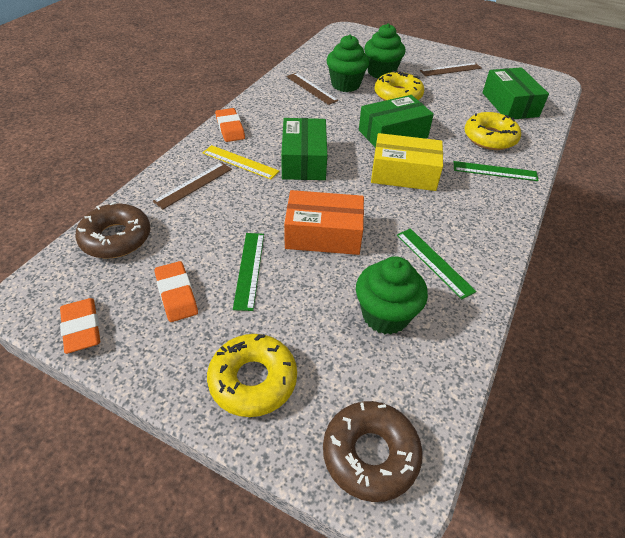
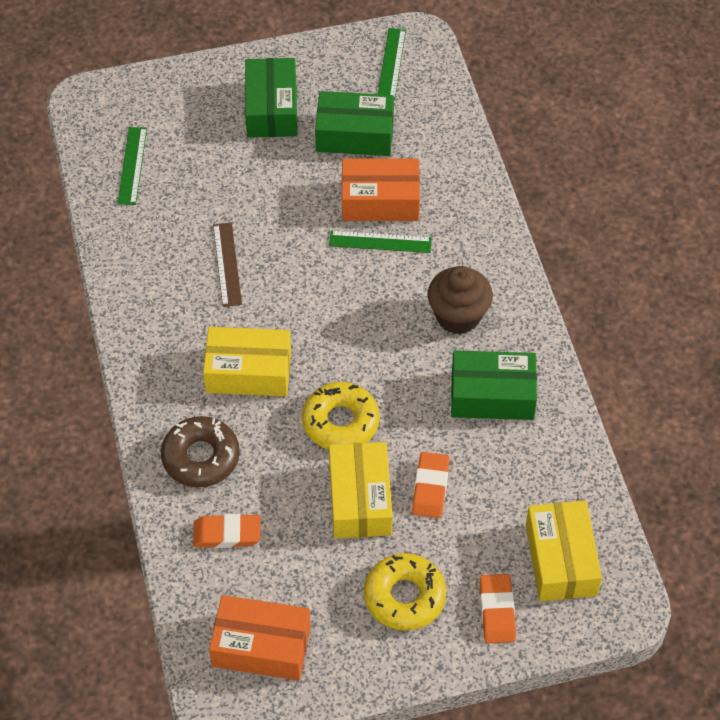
brown cupcake: none = 0 -> [428,266,493,334] = 1
brown donut: [76,202,150,259] [323,401,423,502] = 2 -> [161,416,240,487] = 1
brown ruler: [153,162,232,209] [286,73,338,105] [420,63,482,76] = 3 -> [213,222,242,307] = 1
green cupcake: [326,35,369,92] [356,256,428,335] [364,23,406,78] = 3 -> none = 0
orange box: [284,190,364,255] = 1 -> [209,595,311,680] [342,159,420,221] = 2
yellow box: [371,133,443,191] = 1 -> [203,327,291,396] [329,442,393,539] [526,500,602,602] = 3
yellow donut: [207,334,297,417] [375,70,424,101] [465,112,521,150] = 3 -> [302,382,380,450] [364,553,446,631] = 2
yellow ruler: [202,145,279,179] = 1 -> none = 0

